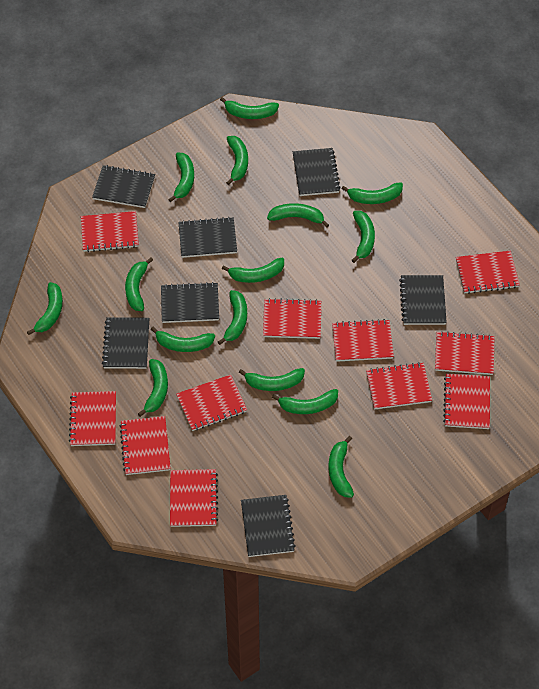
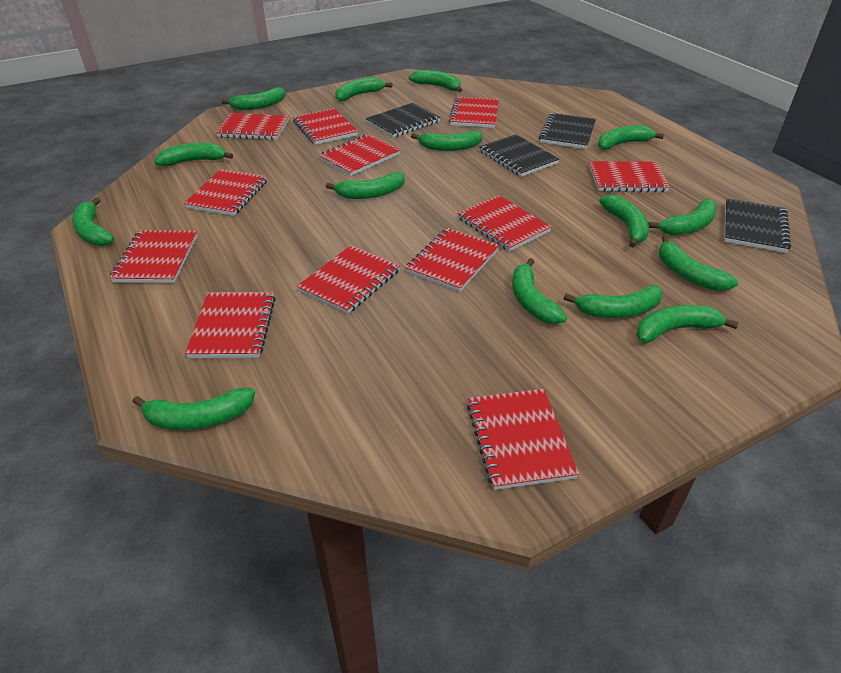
black notebook: [92,165,155,208] [102,317,149,369] [161,282,219,323] [178,217,237,258] [241,495,296,557] [293,148,341,196] [399,275,447,325] = 7 -> [366,103,441,138] [479,134,559,177] [539,113,596,149] [724,198,791,253] = 4
red notebook: [69,391,116,446] [81,211,139,252] [119,416,171,475] [170,469,218,527] [176,375,247,431] [263,298,321,339] [332,319,394,362] [366,362,432,410] [435,331,494,375] [443,374,490,429] [456,251,520,294] = 11 -> [110,230,197,283] [184,169,267,216] [185,292,276,358] [216,113,289,140] [293,108,358,145] [297,245,400,314] [319,134,400,176] [405,228,499,292] [449,97,499,128] [457,195,552,252] [467,389,579,490] [589,161,670,192] = 12

